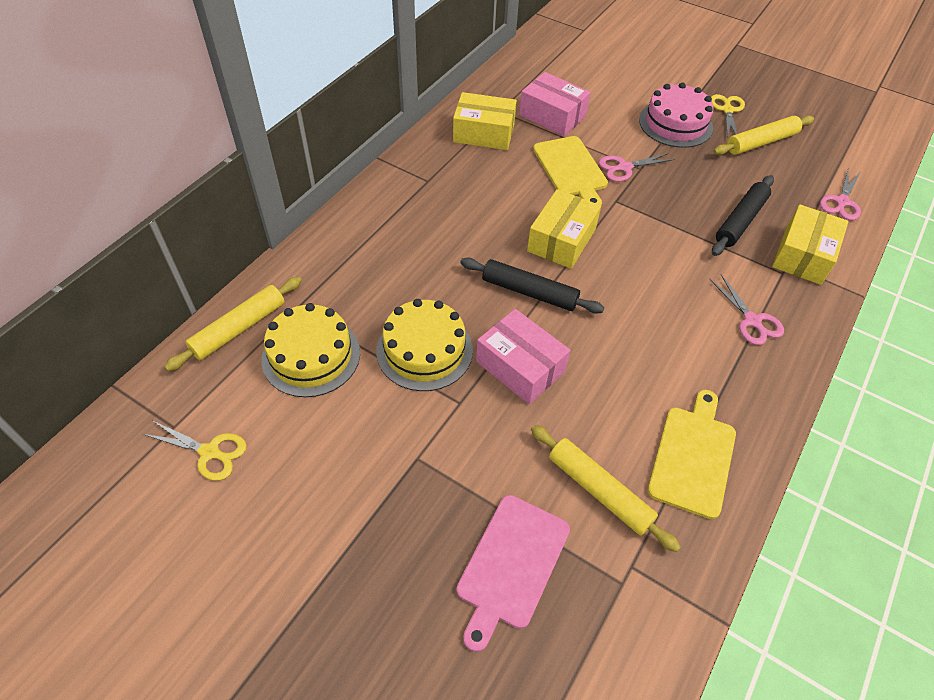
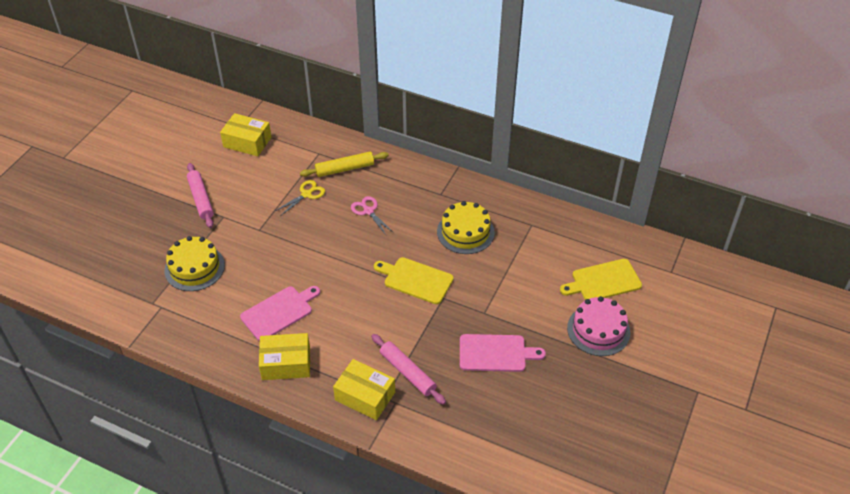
black rolling pin: [460,257,604,314] [712,175,774,256] = 2 -> none = 0
pink box: [476,309,571,404] [519,72,591,136] = 2 -> none = 0
pink cutting board: [457,495,570,652] = 1 -> [240,286,320,341] [460,334,546,372] = 2
pink rolling pin: none = 0 -> [187,163,214,228] [371,334,446,405] = 2
pink scissors: [599,153,675,182] [709,274,784,345] [820,170,861,220] = 3 -> [351,196,394,235] = 1
yellow rolling pin: [164,277,302,371] [531,425,680,552] [713,116,814,155] = 3 -> [300,152,389,177] = 1
yellow scissors: [143,421,247,481] [711,94,745,139] = 2 -> [275,180,325,216] = 1

